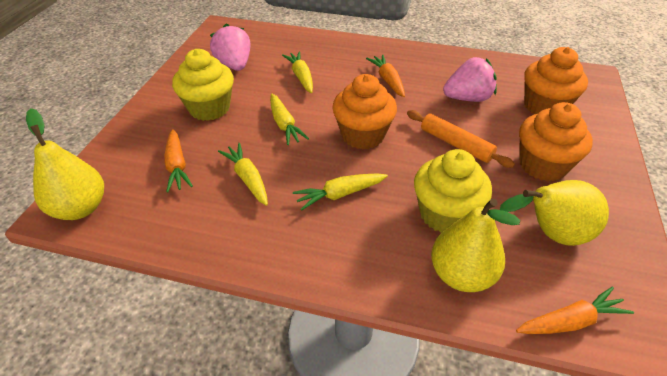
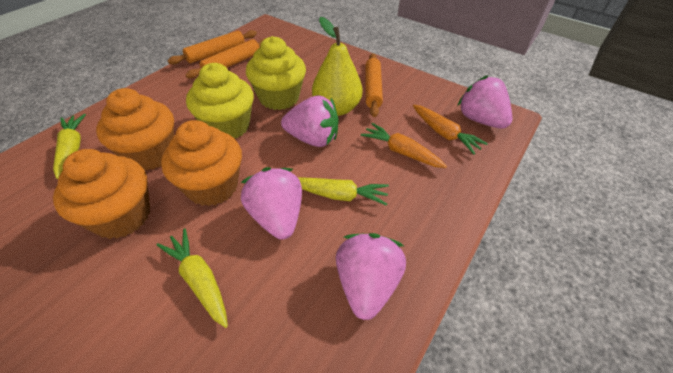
orange carrot: [164,129,193,193] [366,55,405,97] [516,287,634,334] = 3 -> [361,123,447,168] [413,105,488,155] = 2
orange rolling pin: [407,110,515,168] = 1 -> [167,30,257,65] [186,38,266,79] [366,53,383,117] = 3
pink strawberry: [210,24,251,71] [443,57,497,102] = 2 -> [241,167,302,240] [281,95,339,147] [336,233,406,320] [458,75,512,129] = 4
yellow carrot: [218,143,268,206] [270,94,309,145] [282,51,313,93] [293,173,388,211] = 4 -> [53,114,86,179] [156,228,228,328] [298,177,389,206] = 3
yellow pear: [26,108,104,220] [431,199,520,292] [500,180,609,246] = 3 -> [312,17,363,116] = 1

